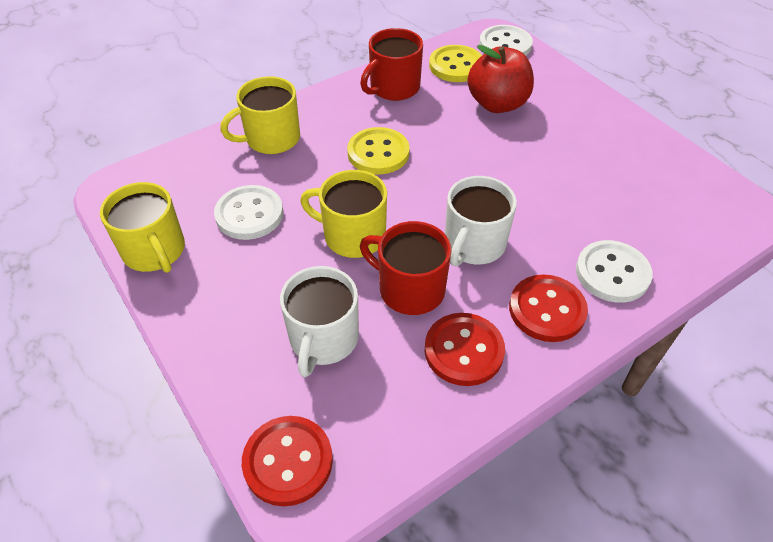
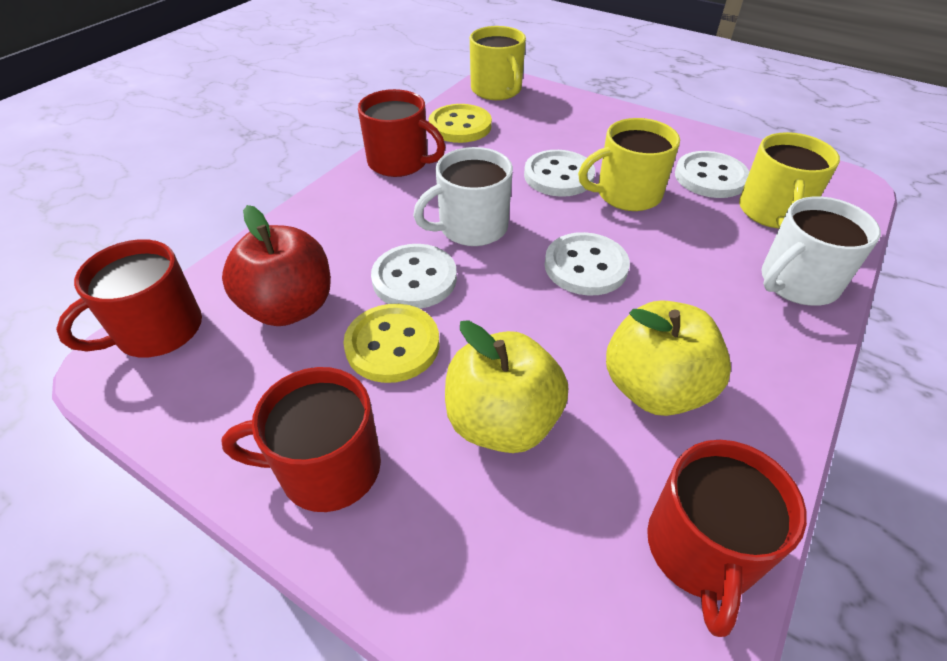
red button: [242,416,333,506] [424,313,505,386] [509,274,588,342] = 3 -> none = 0
red mug: [360,28,423,101] [360,221,451,315] = 2 -> [56,239,202,358] [221,367,381,512] [358,89,445,177] [647,440,807,637] = 4
white button: [214,185,283,240] [479,25,533,56] [576,240,653,303] = 3 -> [371,244,457,309] [524,150,595,197] [545,232,630,296] [675,151,749,198] = 4
yellow apple: none = 0 -> [445,320,568,453] [606,300,731,416] = 2

